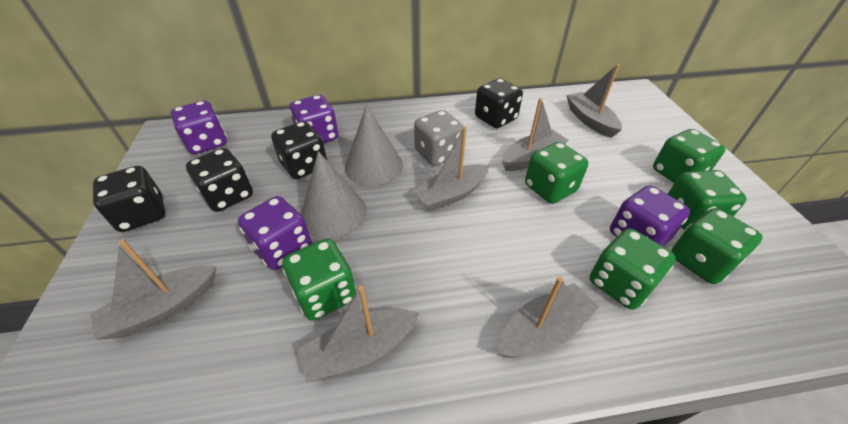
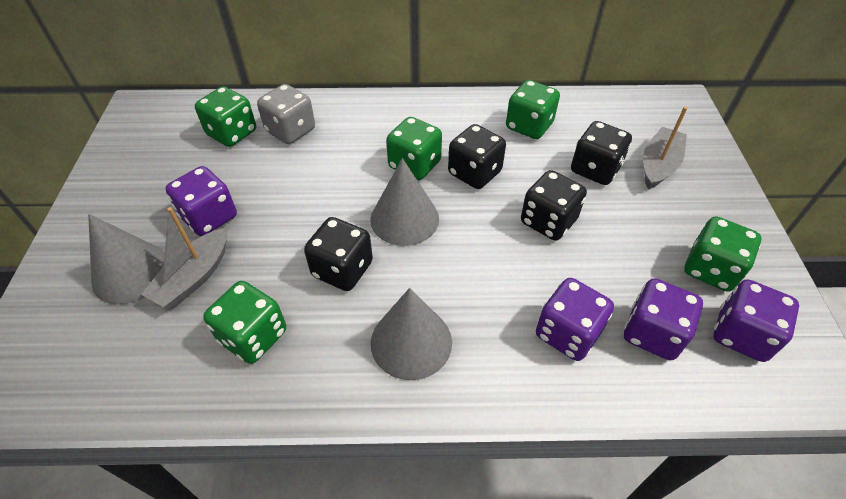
green dice: [282,238,356,321] [525,142,589,204] [590,228,676,310] [653,129,726,183] [668,170,747,230] [671,208,763,284] = 6 -> [195,86,256,147] [203,281,286,364] [386,117,442,180] [506,80,560,139] [684,217,761,292] = 5
grey boat: [90,239,217,340] [297,286,419,383] [412,126,489,211] [497,277,599,358] [502,98,568,171] [566,64,622,138] = 6 -> [141,207,227,308] [643,107,687,189] = 2
grey cone: [301,151,367,239] [345,105,403,186] = 2 -> [88,214,165,305] [370,158,439,246] [371,288,452,380] = 3

